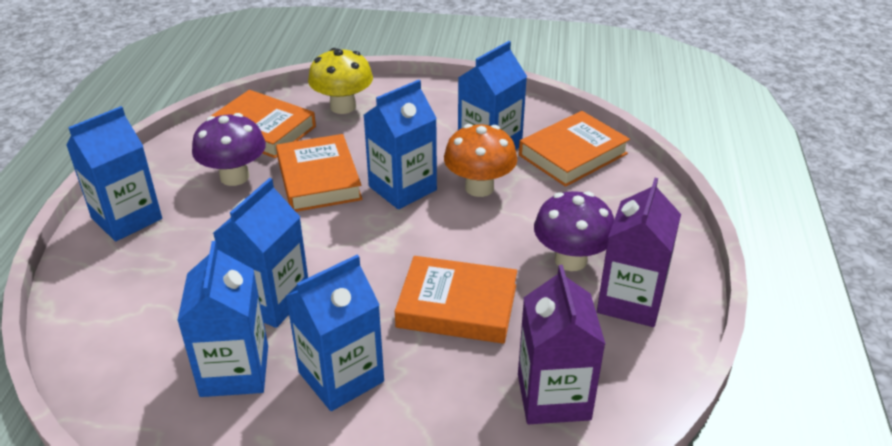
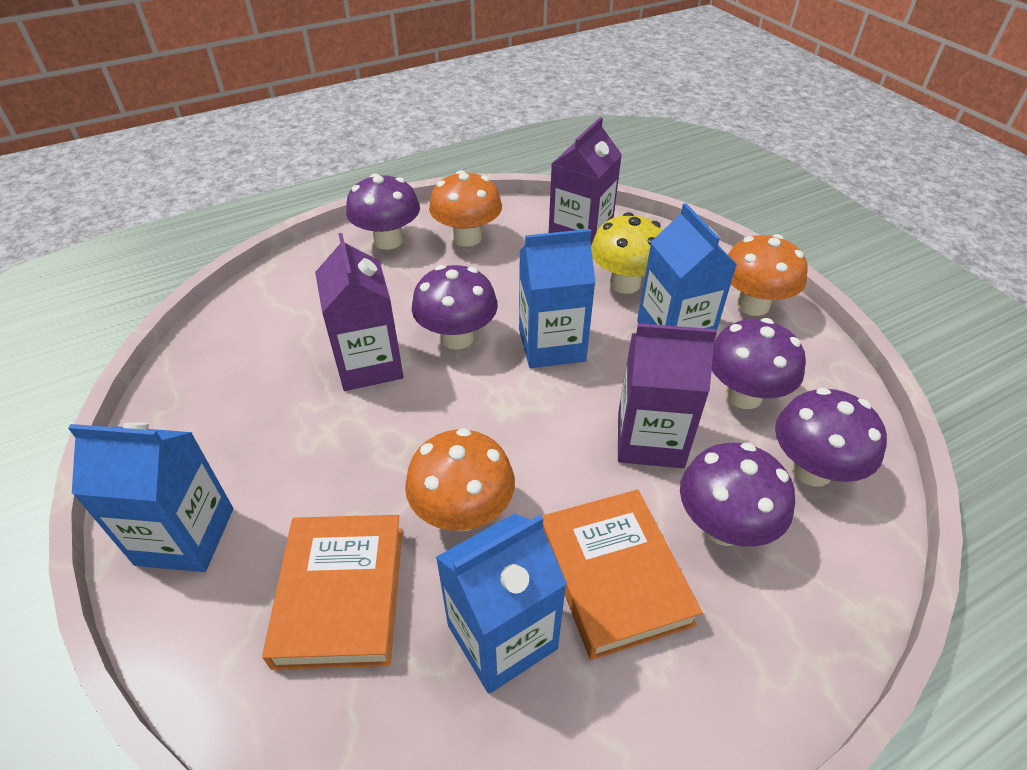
blue carton: [66,106,162,242] [177,241,268,397] [213,178,308,328] [286,255,384,411] [364,80,437,209] [458,41,527,149] = 6 -> [68,422,233,572] [436,513,567,694] [519,229,596,368] [637,203,737,330] = 4
orange book: [211,90,316,158] [276,134,363,212] [395,256,517,344] [519,111,630,187] = 4 -> [262,515,402,670] [542,489,703,660] = 2
orange mushroom: [444,124,517,197] = 1 -> [405,428,515,531] [429,170,502,247] [728,234,808,316] = 3
purple carton: [518,265,605,424] [597,178,681,327] = 2 -> [315,233,404,391] [549,117,622,245] [618,323,717,468] = 3
purple mushroom: [192,113,266,186] [534,191,614,271] = 2 -> [346,173,420,250] [412,265,498,350] [680,443,795,547] [712,318,806,409] [775,388,887,486] = 5

